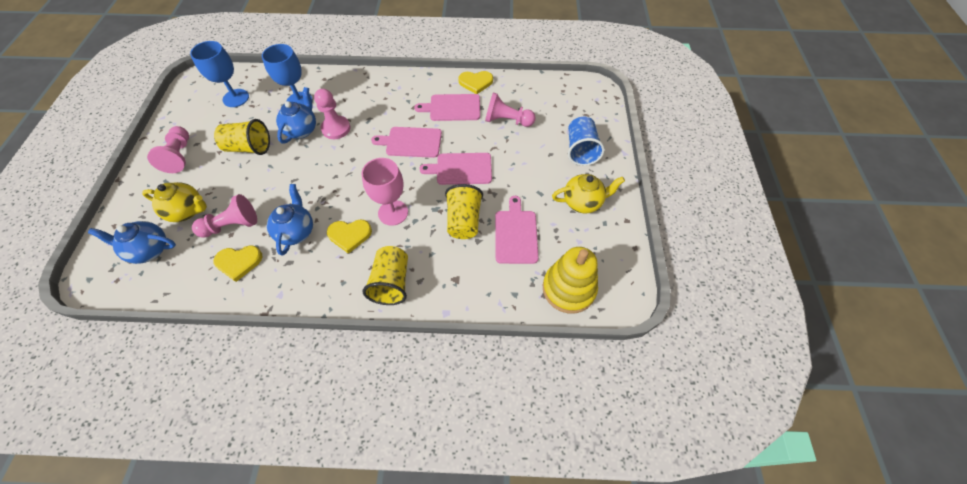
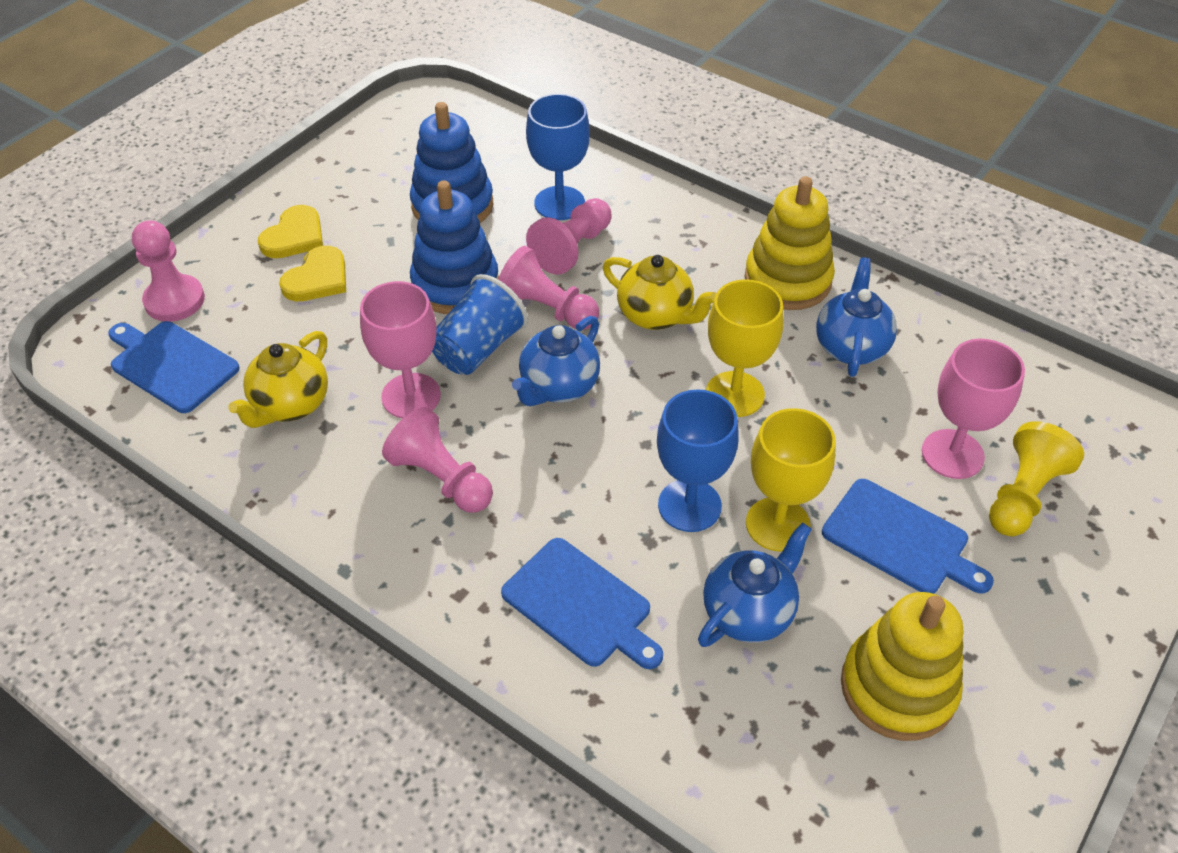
blue cutting board: none = 0 -> [108,321,240,413] [501,538,663,669] [822,479,994,594] = 3
blue stacking toy: none = 0 -> [410,102,494,223] [410,180,499,314] = 2
pink cutting board: [371,127,442,158] [414,94,480,121] [419,153,492,185] [495,196,539,264] = 4 -> none = 0
pink goblet: [361,158,408,226] = 1 -> [360,281,441,418] [922,339,1025,479] = 2
yellow cup: [214,119,270,155] [363,246,408,305] [445,184,483,239] = 3 -> none = 0
yellow goblet: none = 0 -> [706,279,784,417] [746,408,836,552] = 2
yellow heart: [213,245,262,282] [327,219,372,254] [458,71,493,94] = 3 -> [258,205,323,258] [279,246,346,301] = 2
yellow pawn: none = 0 -> [989,421,1084,537] = 1
yellow stacking toy: [543,247,598,313] = 1 -> [744,176,835,310] [841,592,963,741] = 2

